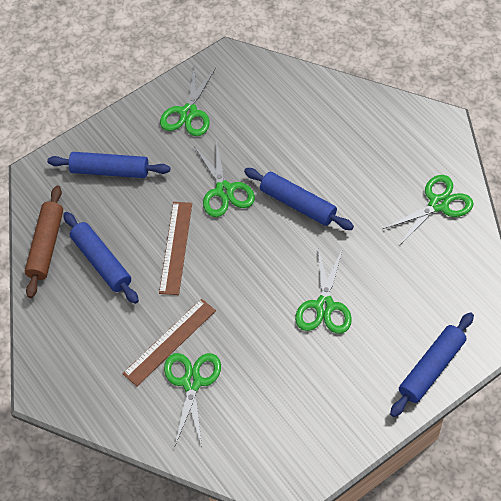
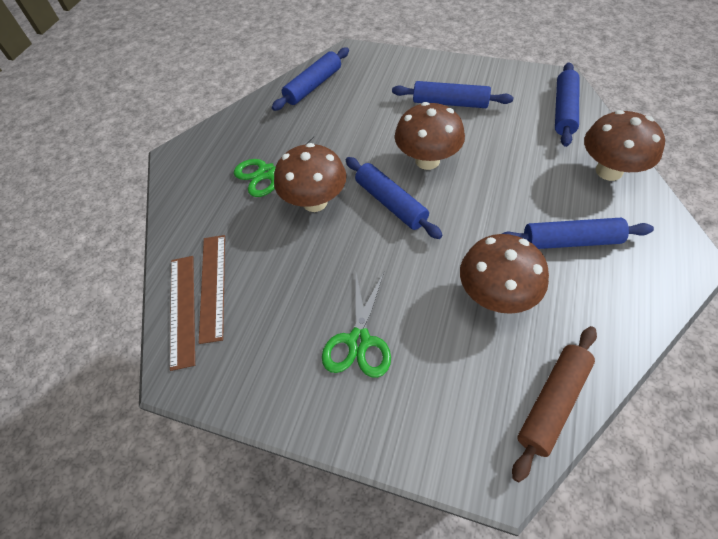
blue rolling pin: [47,152,170,178] [63,212,139,304] [244,168,354,230] [390,312,474,417] = 4 -> [272,48,349,111] [346,157,443,239] [392,81,514,108] [502,218,654,249] [555,63,580,147] = 5
brown mushroom: none = 0 -> [274,143,346,212] [395,102,465,170] [460,234,549,314] [584,110,665,181] = 4
green scissors: [160,65,216,136] [164,353,221,447] [194,141,255,217] [295,249,352,334] [383,175,474,246] = 5 -> [234,137,314,197] [322,273,391,378] = 2

